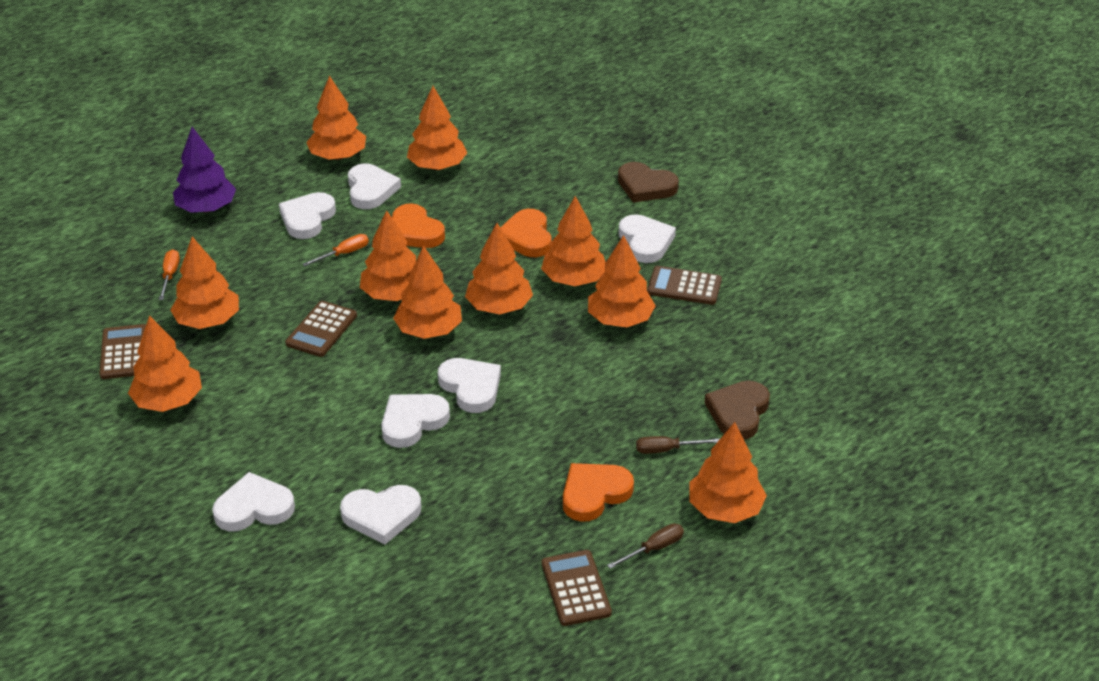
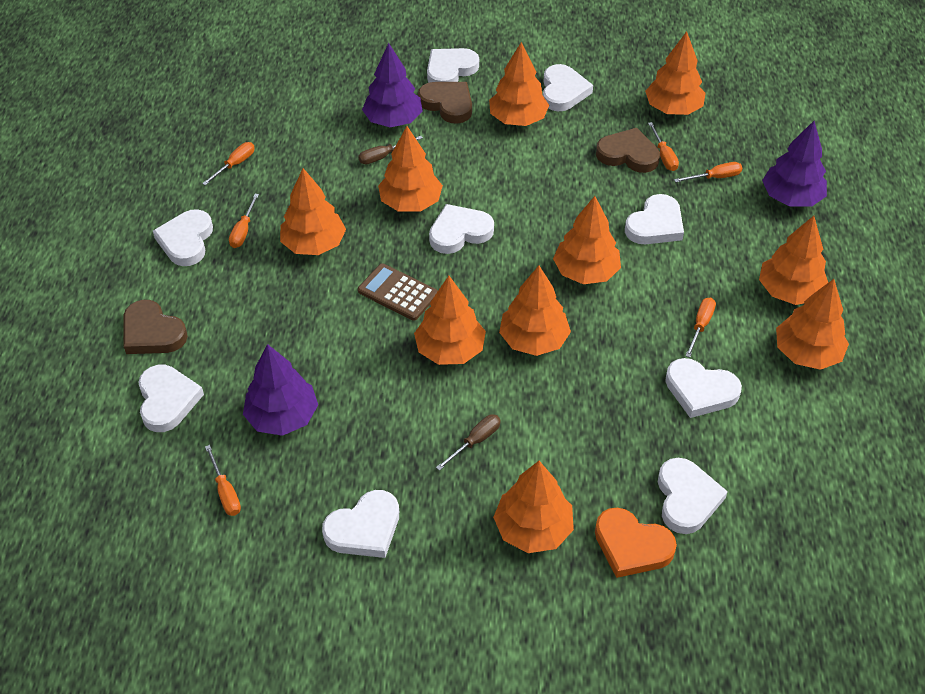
brown calculator: [99,324,146,379] [285,301,357,357] [542,550,612,626] [647,266,722,305] = 4 -> [358,263,438,321] = 1
brown heart: [618,162,679,203] [704,381,770,439] = 2 -> [123,300,188,354] [418,82,472,124] [596,128,660,173] = 3
orange heart: [392,203,445,248] [500,209,552,257] [563,463,634,522] = 3 -> [595,508,677,578] = 1
orange screwdriver: [159,250,180,300] [303,234,369,266] = 2 -> [202,142,255,185] [205,445,241,516] [229,194,259,248] [648,122,679,171] [674,162,742,182] [685,298,716,357] = 6
purple tree: [173,127,236,213] = 1 -> [243,344,318,436] [362,43,423,127] [762,121,827,207] = 3
white heart: [212,472,295,531] [279,192,336,239] [340,485,422,545] [348,163,401,209] [381,394,450,448] [438,358,501,413] [619,214,676,263] = 7 -> [138,365,204,432] [153,209,213,266] [322,490,399,558] [427,48,479,83] [429,204,494,254] [543,64,593,111] [625,194,684,244] [658,458,728,534] [665,358,742,418] = 9

